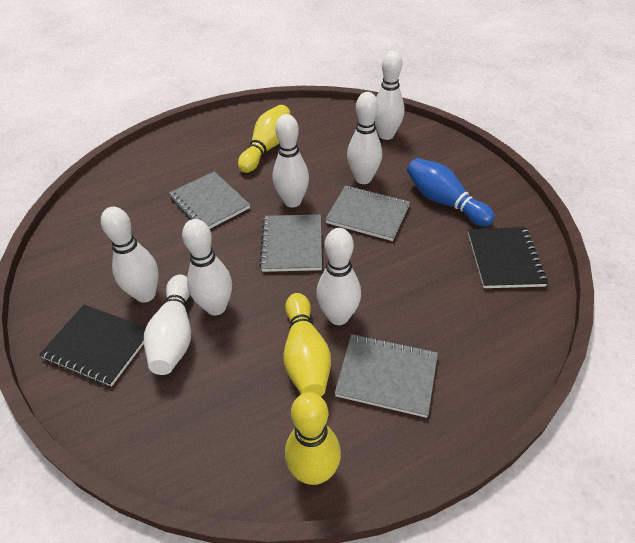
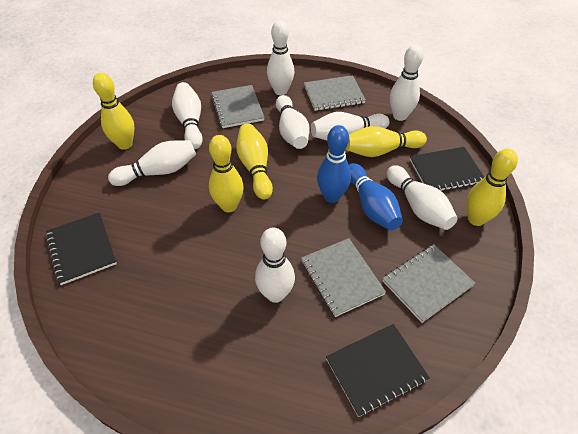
black notebook: [39,305,146,387] [468,227,548,288] = 2 -> [46,212,117,285] [326,324,430,417] [410,147,484,191] = 3
blue bowling pin: [407,158,495,227] = 1 -> [317,125,351,203] [349,163,403,230] = 2
white bowling pin: [101,207,159,303] [144,274,191,375] [182,219,232,315] [273,114,309,207] [316,228,361,325] [347,92,382,184] [374,51,404,140] = 7 -> [108,140,196,186] [172,82,203,149] [255,227,295,303] [267,21,295,95] [276,95,310,149] [311,112,389,141] [387,165,458,230] [390,45,424,121] = 8
yellow bowling pin: [238,105,290,173] [283,293,331,396] [285,392,341,485] = 3 -> [93,73,134,150] [209,135,244,212] [236,123,273,199] [346,126,427,157] [466,149,518,226] = 5

